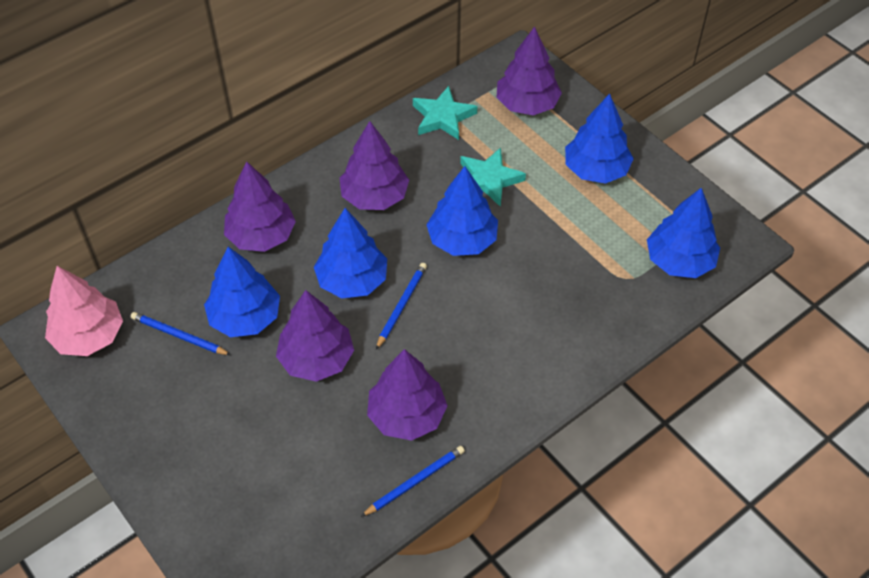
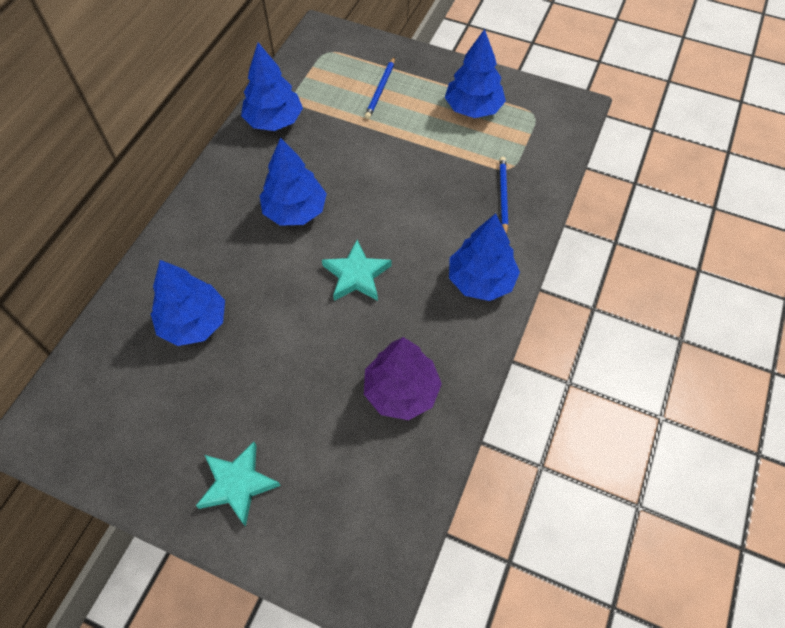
blue pencil: [131,312,231,355] [361,446,465,517] [376,263,427,350] = 3 -> [365,57,395,119] [499,157,508,234] = 2
pink tree: [45,266,123,356] = 1 -> none = 0
purple tree: [224,161,296,252] [276,290,354,382] [339,121,409,210] [367,349,448,441] [496,26,562,115] = 5 -> [364,337,442,420] = 1

